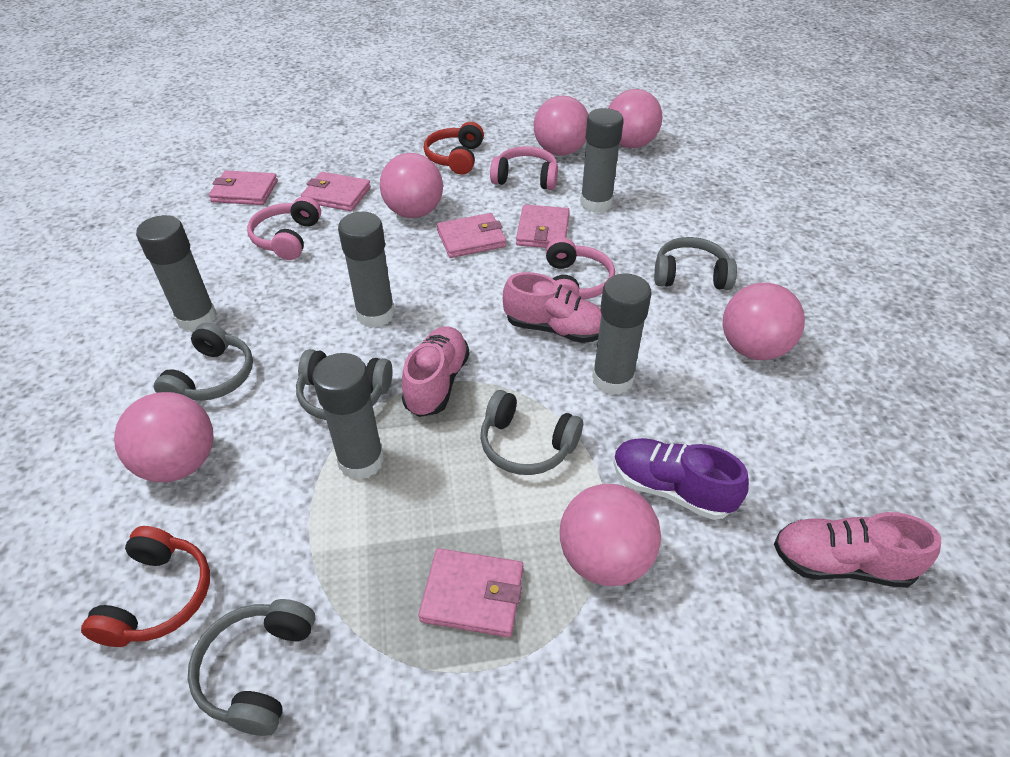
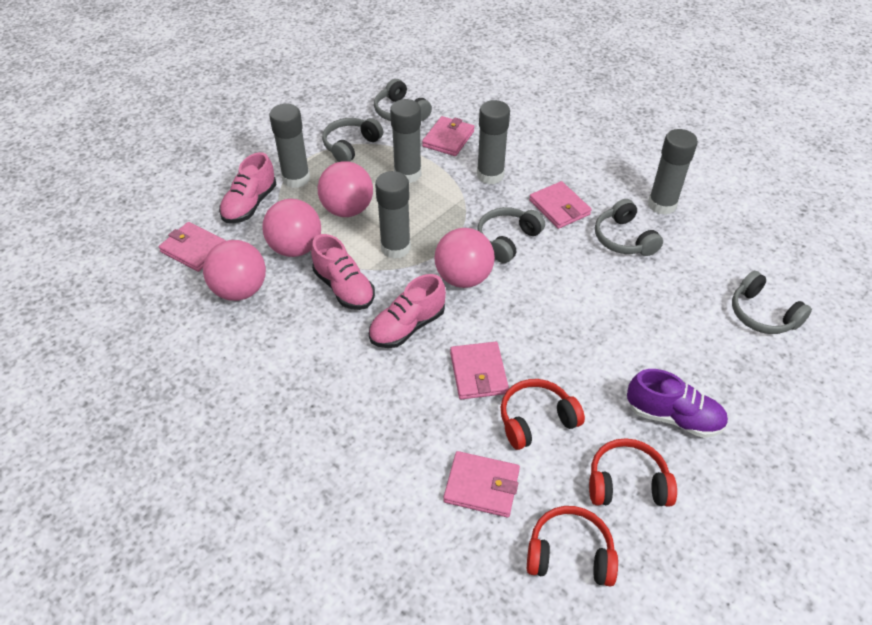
pink ball: [114,392,214,482] [380,153,443,218] [534,96,589,156] [560,484,661,586] [608,89,662,148] [723,283,805,360] = 6 -> [203,240,266,301] [262,199,321,257] [318,161,373,217] [434,228,495,288] = 4
pink headphones: [247,196,321,260] [490,146,558,190] [546,237,615,299] = 3 -> none = 0
red headphones: [81,526,210,647] [424,122,484,174] = 2 -> [501,379,585,450] [527,506,618,587] [589,438,677,507] = 3

